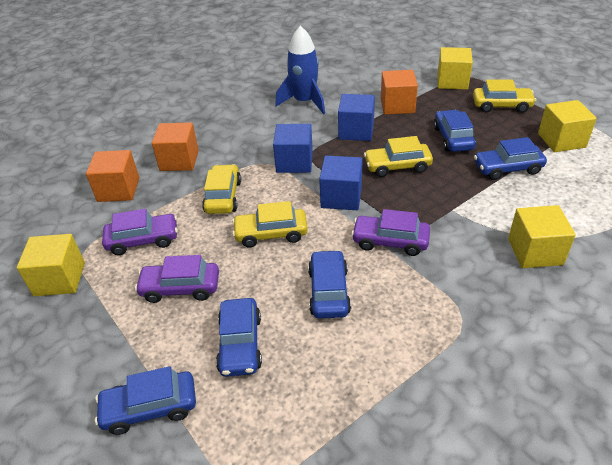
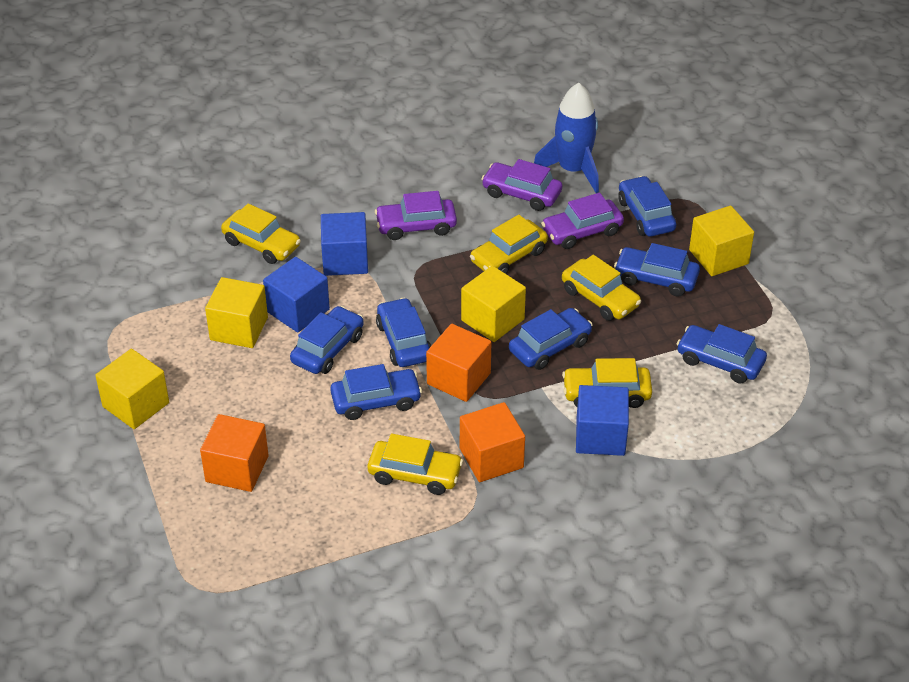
blue car: [95,366,196,435] [216,298,262,377] [308,250,351,319] [434,110,476,152] [474,137,547,180] = 5 -> [290,306,364,374] [330,364,422,420] [376,298,431,367] [509,308,593,370] [614,243,700,297] [618,176,676,237] [677,324,767,383] = 7
yellow car: [202,164,241,214] [232,201,308,248] [364,136,433,177] [473,80,536,113] = 4 -> [221,203,301,264] [368,434,463,495] [470,215,548,274] [562,255,641,321] [562,358,652,408] = 5

